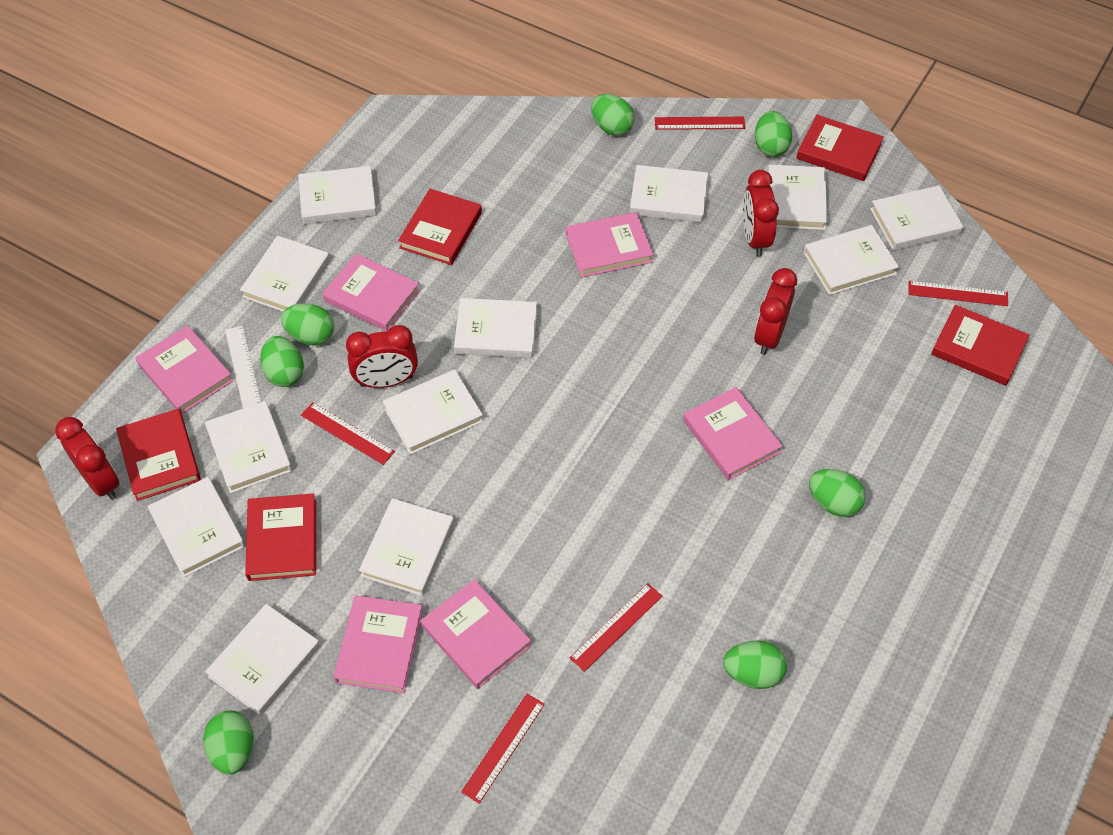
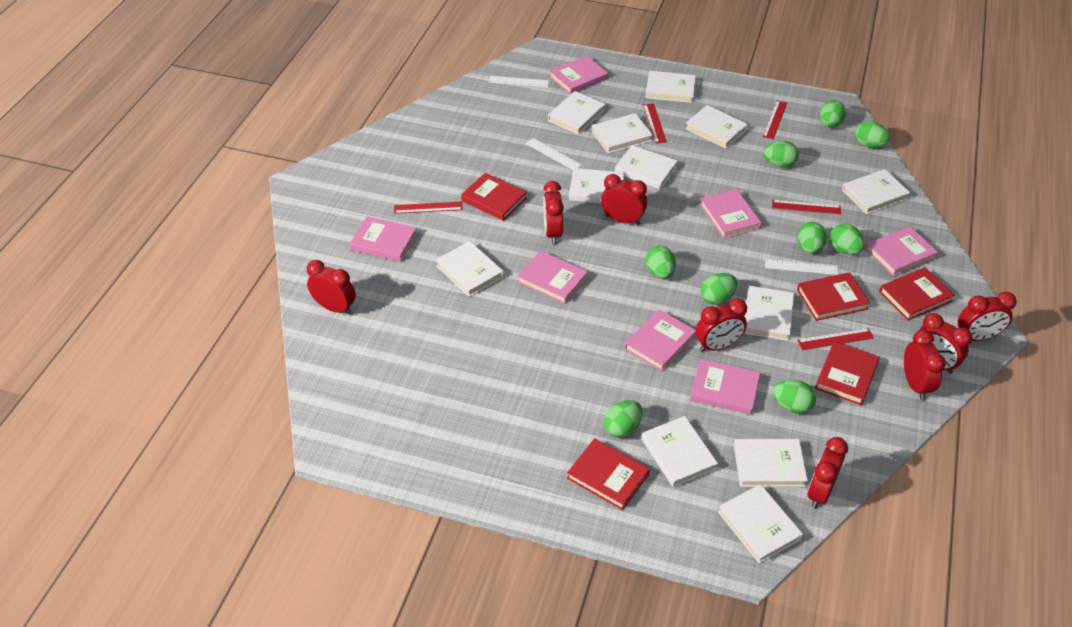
green egg: [203,711,254,775] [260,336,304,387] [281,303,334,345] [591,94,634,136] [723,640,787,689] [755,111,792,157] [809,469,866,517] = 7 -> [604,400,643,438] [646,245,676,279] [700,273,737,305] [763,141,799,168] [773,380,816,414] [797,222,827,254] [820,100,846,128] [830,224,864,255] [855,121,890,148] = 9
pink book: [136,325,233,414] [322,254,420,332] [334,595,423,693] [421,579,531,689] [566,212,654,278] [683,387,783,480] = 6 -> [350,216,417,262] [517,251,588,304] [550,56,608,95] [624,309,696,372] [690,359,760,415] [700,189,762,239] [866,226,938,276] = 7
red clock: [55,417,120,500] [346,325,418,388] [743,170,779,256] [754,268,797,355] = 4 -> [307,260,356,315] [543,181,564,244] [601,174,647,225] [696,299,747,352] [807,437,848,509] [904,330,946,400] [919,313,972,374] [958,292,1017,341] = 8
white ruler: [225,326,261,408] = 1 -> [489,76,549,87] [526,138,582,170] [765,259,838,275] = 3

